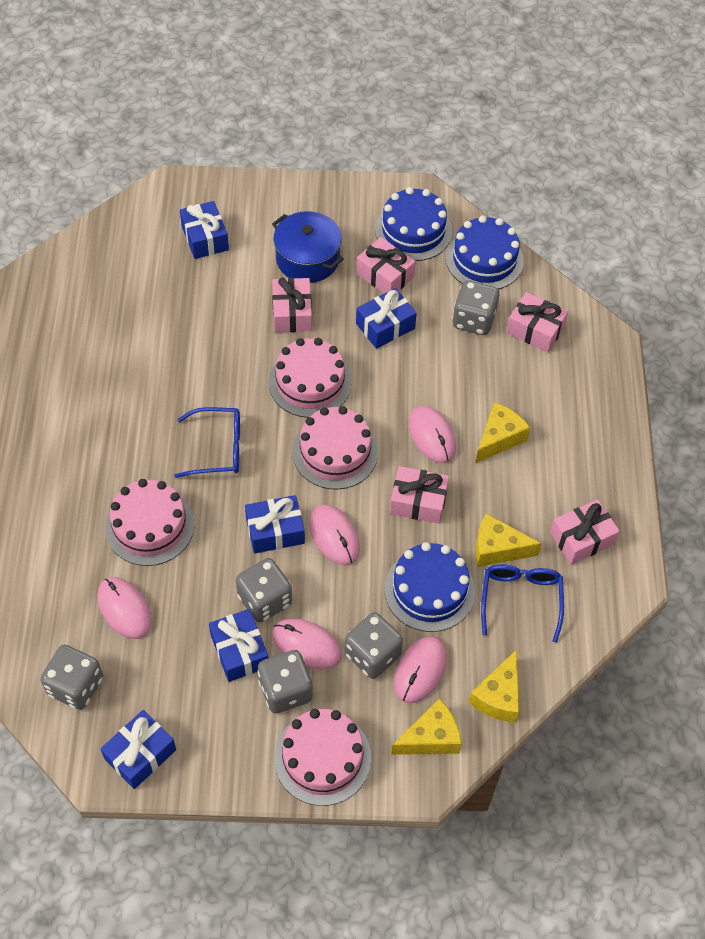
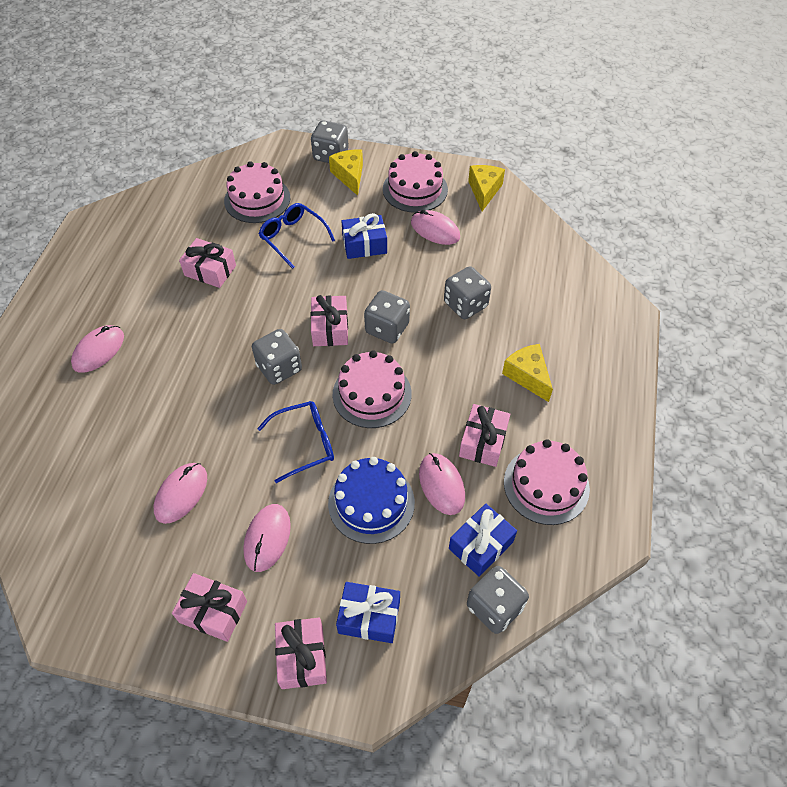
blue cake: [375,187,452,261] [384,542,475,632] [446,216,524,289] = 3 -> [328,457,415,544] = 1
blue gift: [100,710,176,789] [180,201,229,259] [209,609,268,682] [245,495,305,554] [356,288,417,349] = 5 -> [336,582,400,643] [341,213,387,259] [449,504,517,577] = 3
blue pot: [272,211,344,283] = 1 -> none = 0
yellow cheese: [391,699,462,755] [468,649,519,722] [475,402,530,463] [476,513,542,567] = 4 -> [329,150,363,196] [468,165,505,211] [502,344,553,402] = 3

